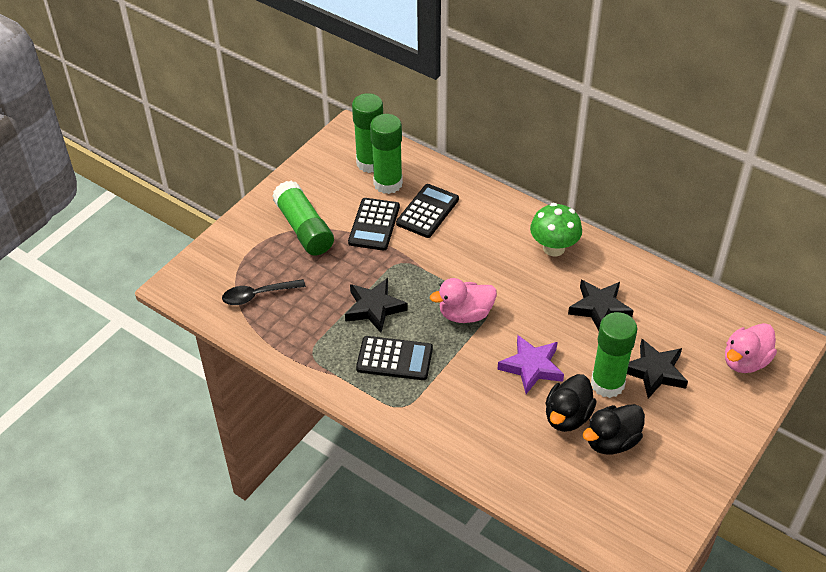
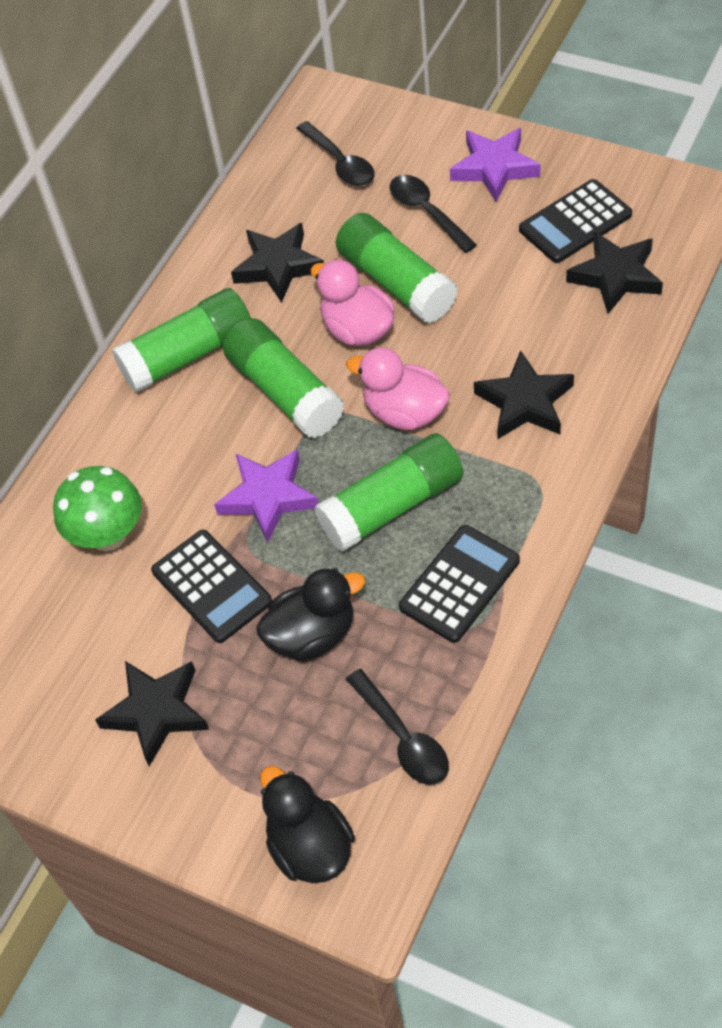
black spoon: [222,279,306,305] = 1 -> [296,121,375,186] [346,669,449,785] [390,175,477,253] = 3
black star: [345,278,408,333] [568,280,634,331] [627,339,688,399] = 3 -> [95,661,209,766] [231,223,324,303] [474,350,574,439] [566,231,663,314] = 4
purple star: [497,335,564,394] = 1 -> [214,449,318,543] [450,128,540,202] = 2

